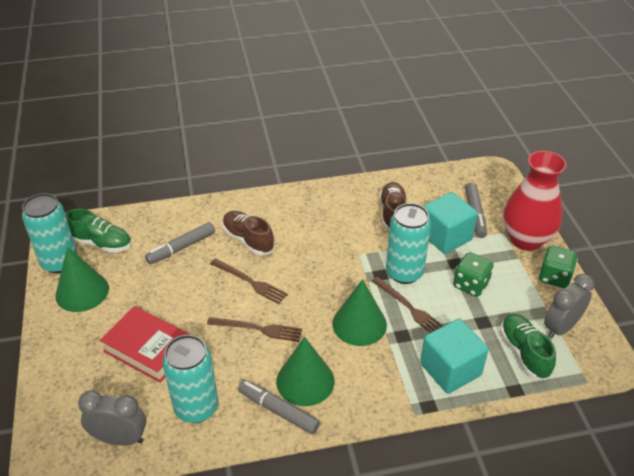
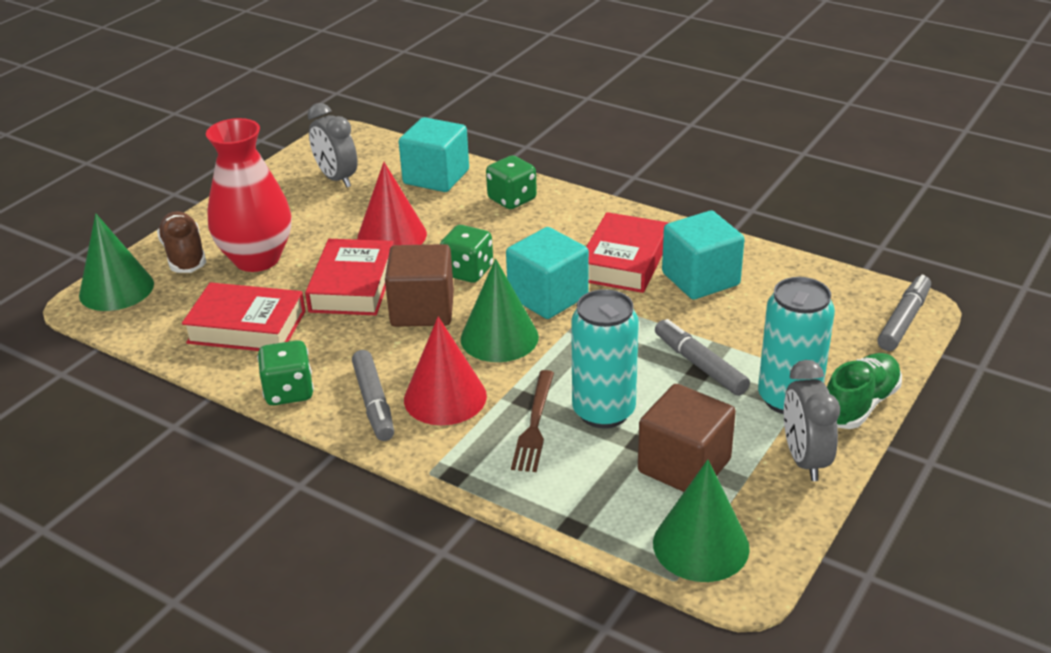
brown cube: none = 0 -> [385,244,454,327] [638,384,736,492] = 2
brown fork: [207,317,302,342] [210,259,288,304] [372,277,443,333] = 3 -> [511,370,554,472] = 1
brown shoe: [222,211,275,255] [379,182,407,230] = 2 -> [157,211,206,273] = 1
green dice: [453,252,494,297] [539,246,578,288] = 2 -> [257,340,314,405] [440,225,493,283] [486,155,537,209] = 3
green shoe: [65,209,132,253] [500,314,556,380] = 2 -> [827,353,902,429] = 1
red book: [100,306,191,383] = 1 -> [182,282,306,351] [305,239,393,315] [586,212,669,293] = 3
red cone: none = 0 -> [357,162,427,246] [404,316,487,425] = 2
turquoise can: [22,193,78,273] [162,335,218,423] [386,203,431,284] = 3 -> [571,289,639,428] [758,277,835,414] = 2
turquoise cube: [420,319,489,394] [424,192,478,254] = 2 -> [399,117,469,192] [506,227,589,319] [662,211,745,300] = 3

